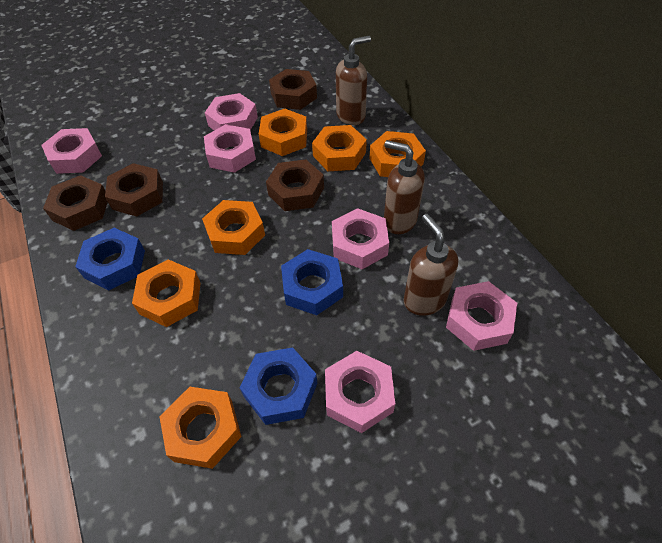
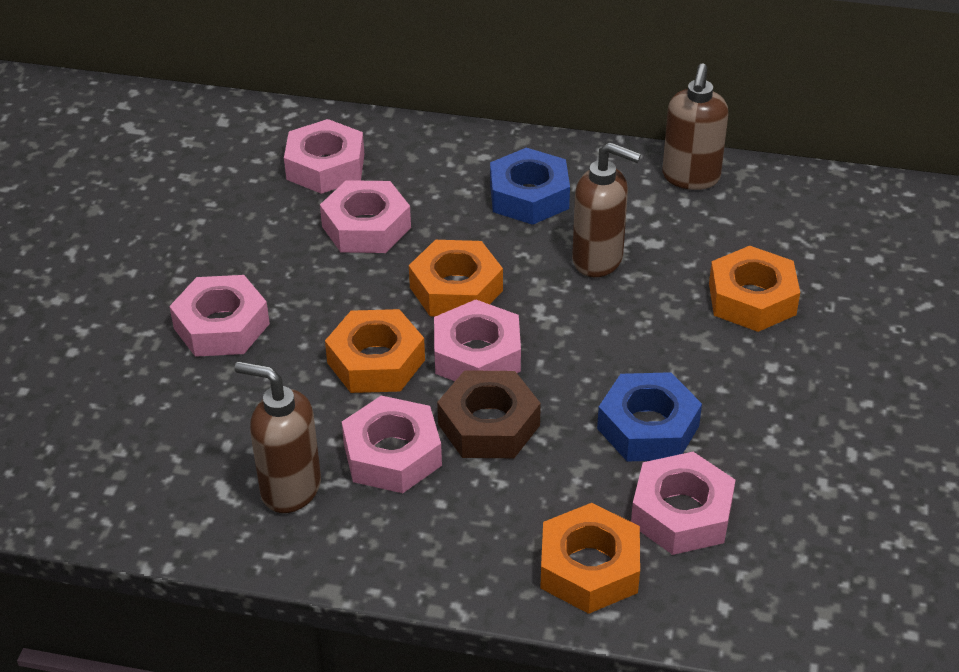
blue nut: [75,228,145,291] [239,347,317,425] [281,249,343,315] = 3 -> [490,148,570,225] [597,372,702,462] = 2
brown nut: [43,175,108,231] [105,163,163,217] [266,159,324,211] [269,69,317,110] = 4 -> [437,370,541,458] = 1
orange nut: [132,259,200,327] [159,387,242,469] [202,200,265,255] [259,109,307,156] [312,125,367,171] [369,131,426,177] = 6 -> [325,309,425,393] [409,240,503,316] [540,503,640,614] [709,246,800,332] = 4

